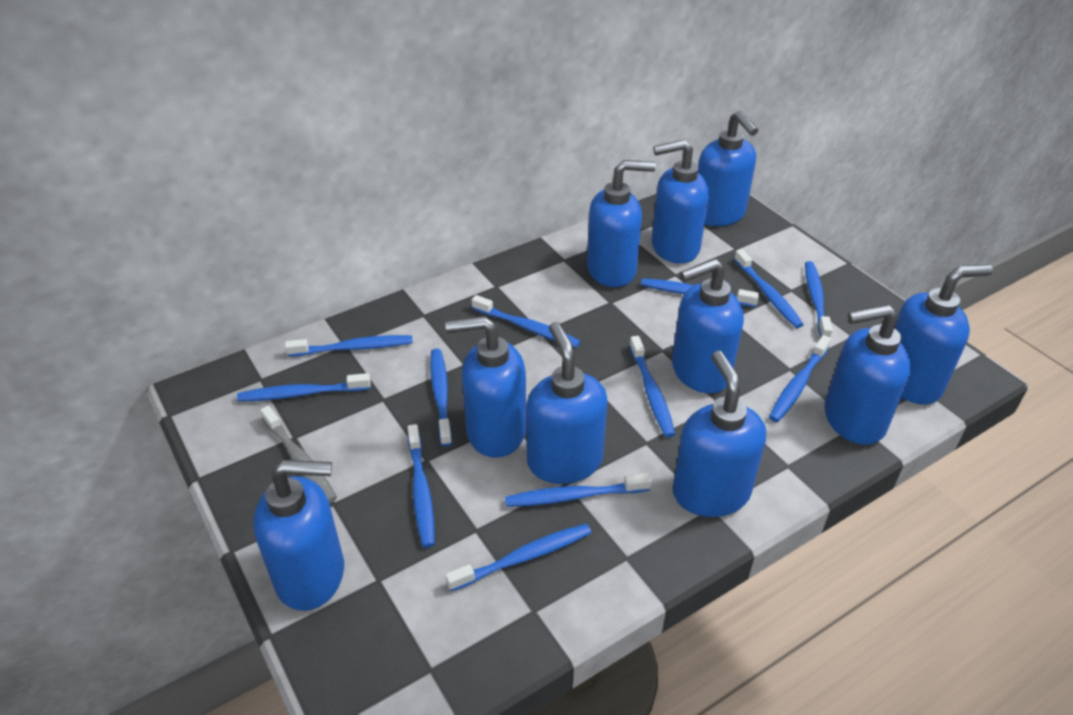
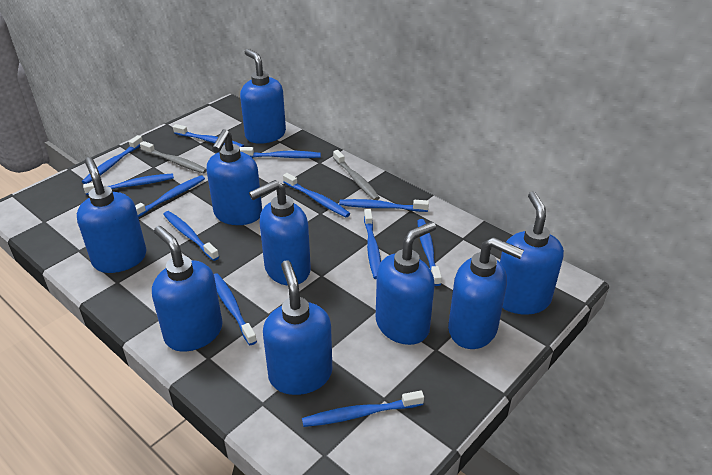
blue soap dispenser: [253,460,344,611] [445,316,526,458] [526,322,608,484] [587,160,656,287] [651,139,709,264] [672,259,744,393] [672,351,766,517] [698,110,758,226] [824,305,911,445] [895,264,993,405] = 10 -> [77,157,147,273] [152,226,223,352] [207,129,262,225] [240,49,286,144] [249,180,311,285] [263,260,332,395] [376,222,436,345] [448,237,524,349] [500,191,564,315] = 9
grey toothbrush: [260,406,337,503] = 1 -> [140,141,207,173] [333,150,380,200] = 2

